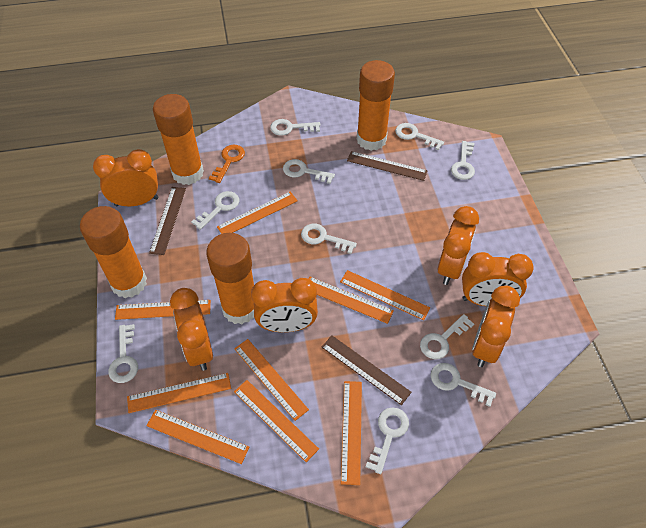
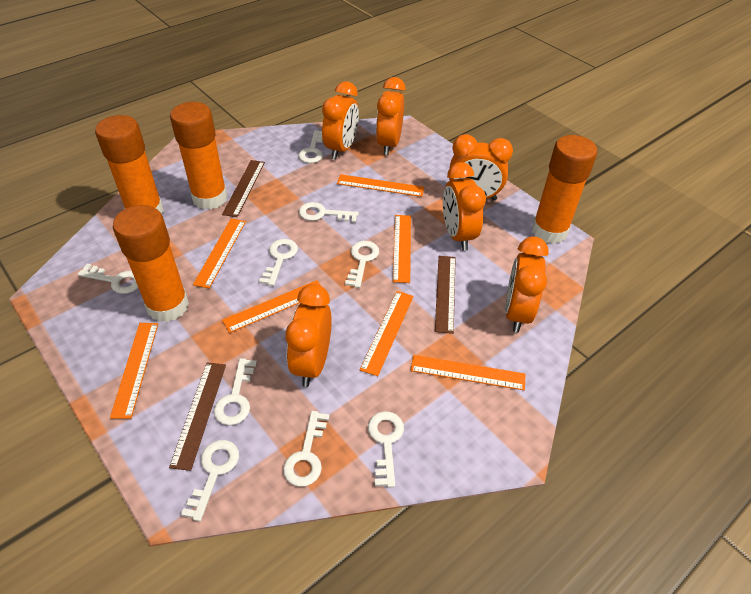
orange key: [209,145,245,183] = 1 -> none = 0
orange ruler: [115,300,211,320] [127,373,231,413] [146,410,249,464] [217,192,298,234] [234,339,309,421] [234,380,319,462] [309,277,394,324] [340,270,430,320] [341,381,362,485] = 9 -> [110,323,158,419] [193,219,246,288] [222,280,321,333] [337,174,424,197] [360,291,414,376] [393,215,411,283] [410,355,526,391] = 7
white key: [108,324,138,383] [191,191,239,230] [270,119,321,136] [283,159,335,184] [301,224,357,254] [366,407,409,474] [395,123,444,150] [420,314,474,359] [430,363,496,407] [451,141,475,180] = 10 -> [78,264,138,294] [181,440,239,521] [214,358,257,425] [259,239,298,286] [283,411,330,487] [298,130,323,163] [299,202,359,223] [345,241,379,288] [368,411,404,487] = 9

